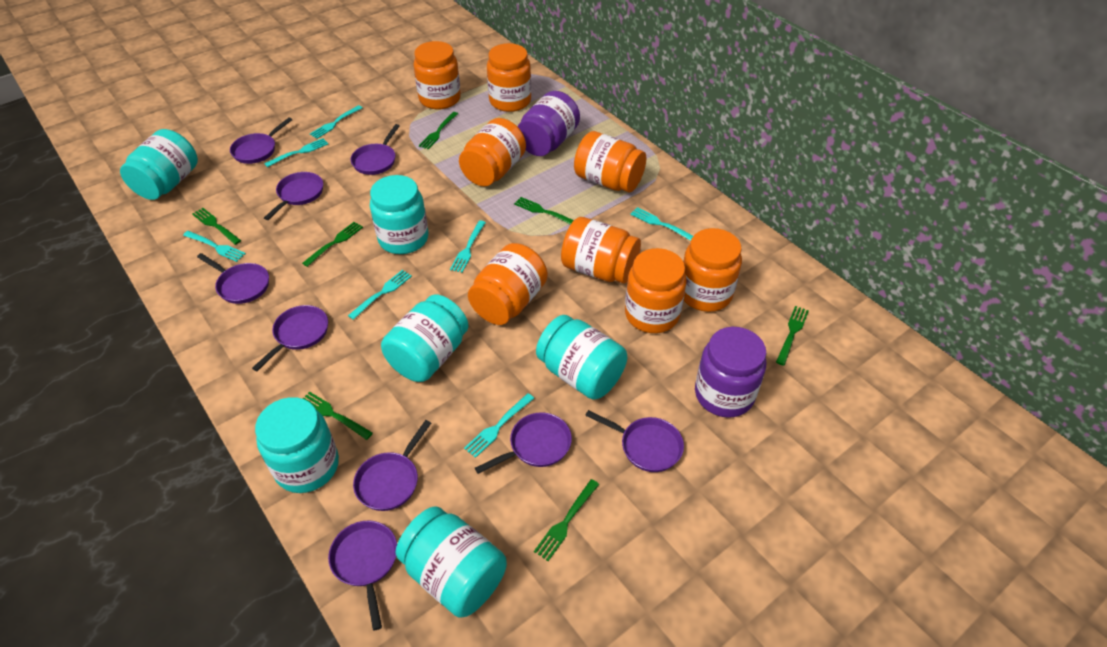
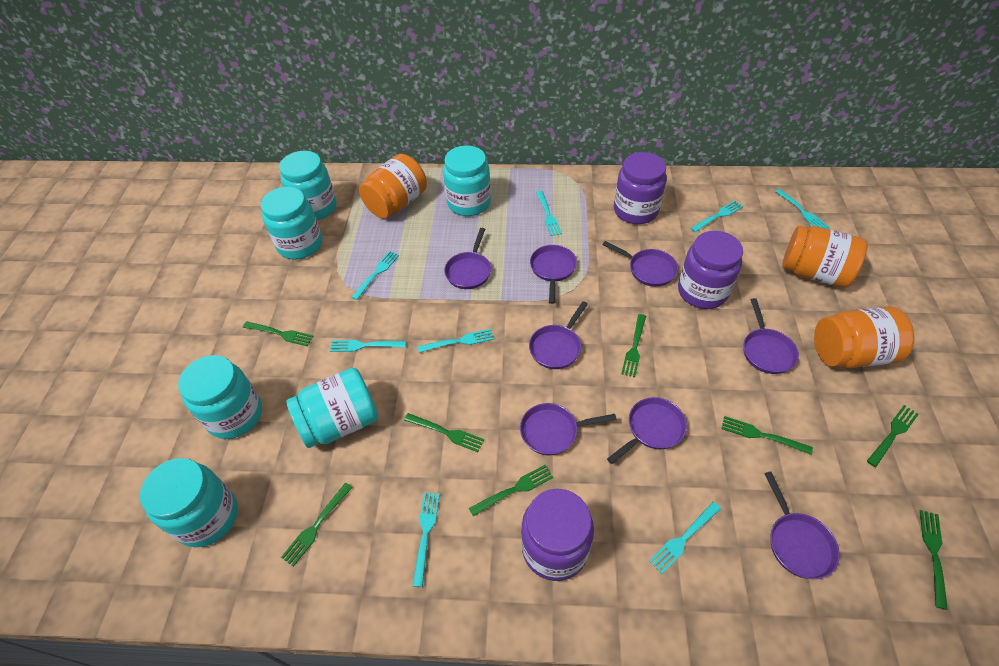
green fork: [192,208,241,245] [302,222,363,267] [302,392,373,440] [419,112,458,150] [514,197,574,225] [534,479,599,561] [776,306,809,366] = 7 -> [243,322,313,346] [281,483,353,567] [404,413,484,452] [469,465,553,517] [621,314,646,377] [721,416,813,455] [867,405,919,467] [920,510,948,610] = 8
orange jar: [413,41,461,109] [459,118,526,186] [468,243,548,325] [487,43,531,112] [561,217,641,283] [574,131,646,192] [625,248,687,333] [683,228,742,312] = 8 -> [359,154,427,219] [782,226,867,288] [814,307,914,368] = 3
purple jar: [517,91,580,156] [695,327,766,418] = 2 -> [521,489,594,581] [614,152,667,224] [678,231,743,309] = 3
purple pan: [197,253,269,304] [230,117,292,164] [252,305,328,371] [264,172,323,220] [328,520,397,631] [350,124,400,175] [353,420,431,511] [475,412,572,474] [585,410,684,472] = 9 -> [444,228,491,289] [520,403,617,455] [529,301,588,369] [530,245,577,304] [602,241,678,287] [607,397,687,464] [743,298,799,374] [764,471,840,579] = 8
turquoise fork: [183,231,246,262] [264,138,328,167] [310,105,362,139] [348,270,412,320] [450,220,486,273] [464,393,534,458] [630,207,693,241] = 7 -> [330,340,406,352] [351,251,399,300] [412,493,440,587] [418,329,494,353] [536,191,562,236] [649,502,721,574] [691,200,743,232] [775,189,830,229] = 8

